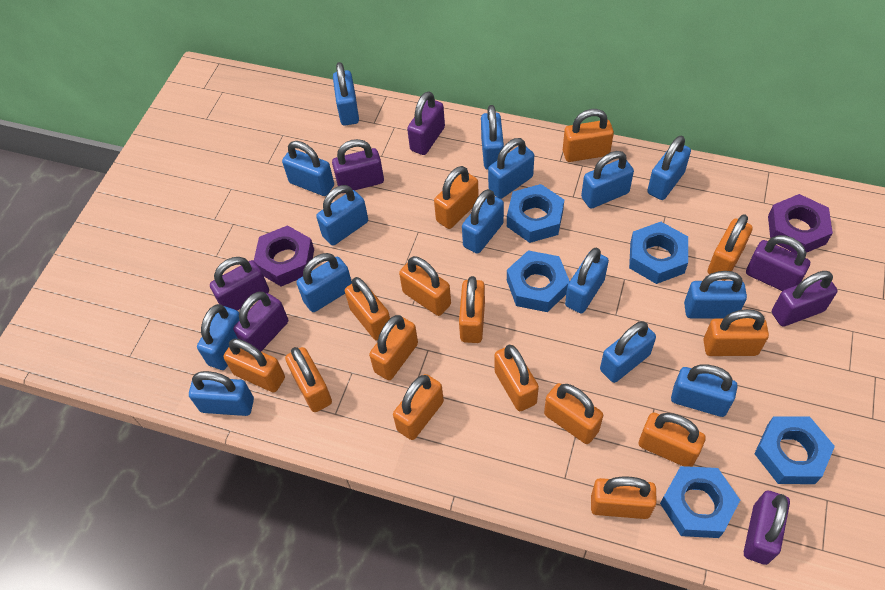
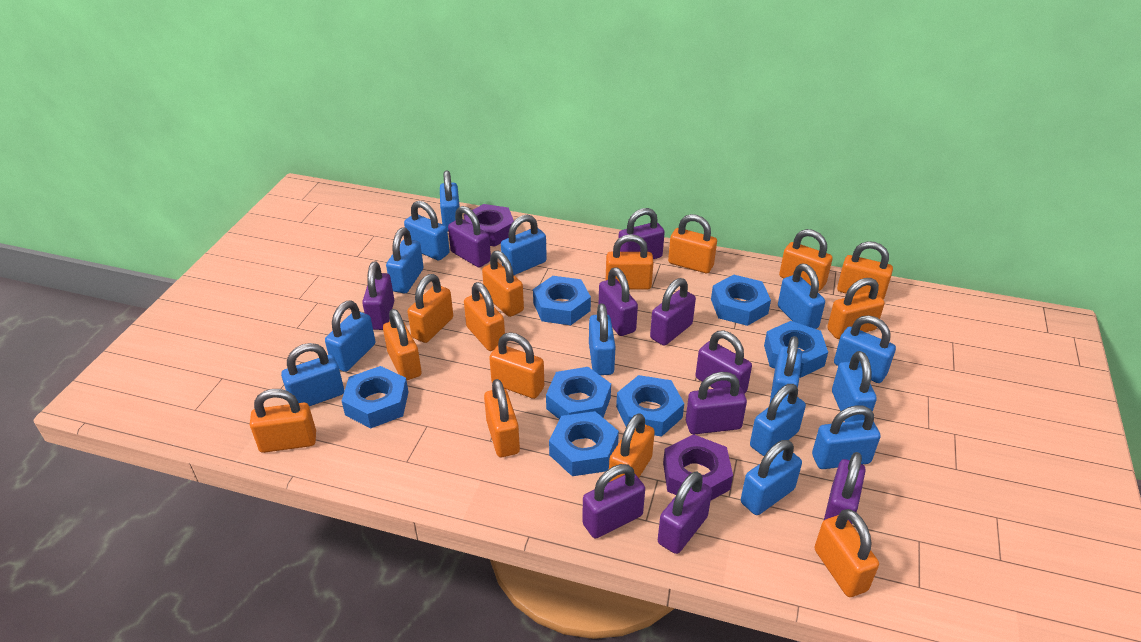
blue nut: [507,184,564,243] [507,250,570,312] [629,222,688,284] [660,466,740,538] [754,416,835,484] = 5 -> [342,366,408,428] [533,276,591,325] [546,367,611,419] [549,411,619,476] [616,375,684,437] [711,275,771,326] [764,321,828,378] = 7
blue padlock: [189,371,254,416] [197,304,239,370] [282,141,334,196] [297,253,352,312] [316,185,368,246] [333,62,359,125] [462,189,504,254] [481,105,504,170] [488,138,534,199] [565,248,609,313] [581,151,634,208] [600,321,656,383] [647,136,691,200] [671,364,737,417] [684,271,747,318] = 15 -> [281,343,344,406] [325,300,375,372] [386,228,424,293] [404,201,450,261] [440,170,460,232] [501,215,547,275] [589,303,615,375] [741,440,802,515] [750,384,806,456] [770,336,802,402] [778,264,825,329] [812,405,881,469] [832,351,877,422] [834,315,896,383] = 14
orange padlock: [224,339,285,392] [285,347,332,412] [345,277,390,341] [369,315,418,380] [393,374,444,440] [399,256,451,316] [434,166,479,229] [459,276,485,343] [494,345,539,411] [544,383,603,444] [563,109,614,162] [591,477,657,519] [639,412,706,467] [703,309,769,356] [708,214,753,281] = 15 -> [250,389,316,453] [383,309,422,380] [407,274,453,343] [464,282,505,351] [482,251,524,317] [484,379,520,457] [489,333,544,399] [606,234,653,290] [608,413,655,483] [668,214,717,273] [779,229,833,291] [815,509,879,597] [827,278,885,339] [837,241,893,300] = 14
purple padlock: [210,257,269,311] [233,292,288,351] [332,139,384,191] [407,91,445,155] [744,490,790,565] [746,235,810,291] [772,271,837,327] = 7 -> [362,262,394,330] [448,206,491,267] [582,464,645,539] [598,267,638,336] [618,208,665,259] [650,278,696,346] [658,471,712,554] [686,372,747,434] [695,330,752,394] [824,452,866,524] = 10

